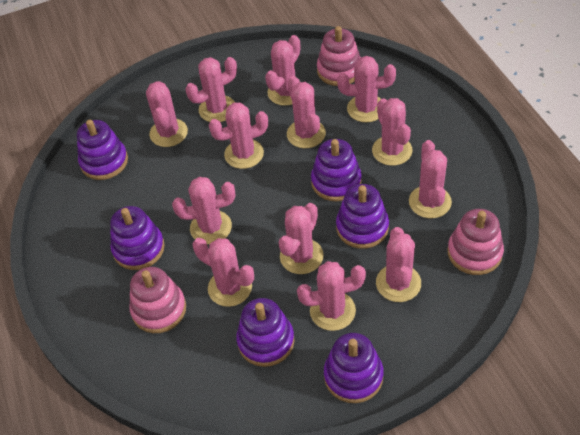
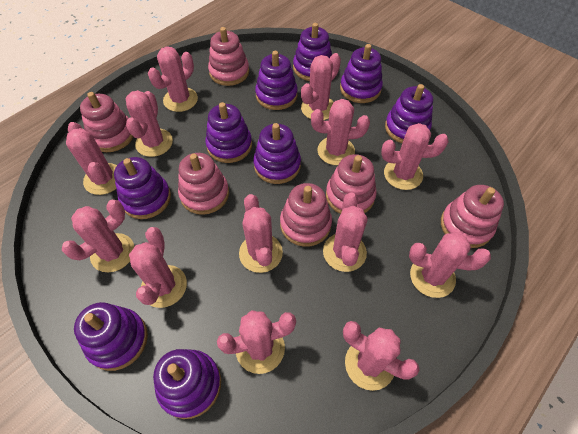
pink stacking toy: [129,267,186,333] [317,26,361,86] [447,209,504,275] = 3 -> [80,92,133,152] [178,153,229,215] [208,27,249,86] [280,183,332,247] [326,154,377,214] [441,185,504,248] = 6
purple stacking toy: [77,120,128,180] [110,206,165,270] [236,298,295,367] [311,139,362,201] [324,333,384,403] [336,184,389,249] = 6 -> [74,302,148,371] [114,157,171,219] [153,349,221,419] [205,102,252,163] [253,123,301,184] [255,51,298,110] [293,23,332,81] [340,44,383,103] [385,84,433,143] = 9

